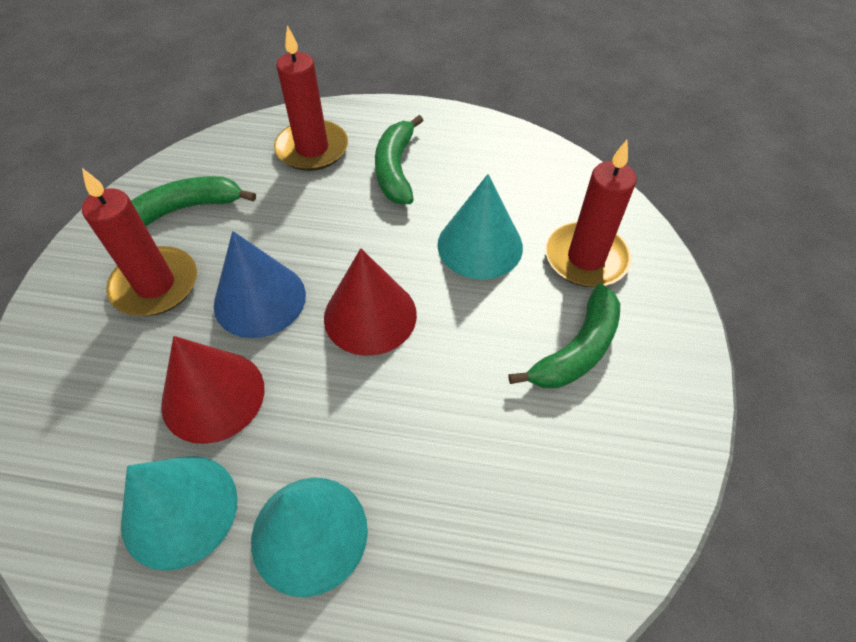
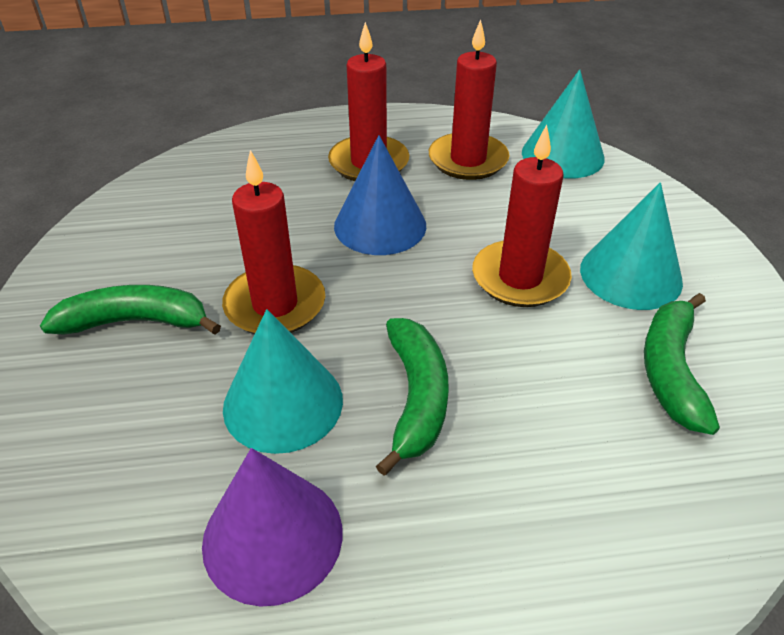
purple cone: none = 0 -> [202,448,343,607] = 1
red candle: [82,168,197,316] [274,25,348,171] [546,140,636,287] = 3 -> [222,150,325,334] [328,22,409,181] [429,19,509,180] [472,125,572,307] = 4
red cone: [161,336,264,444] [324,248,417,356] = 2 -> none = 0

